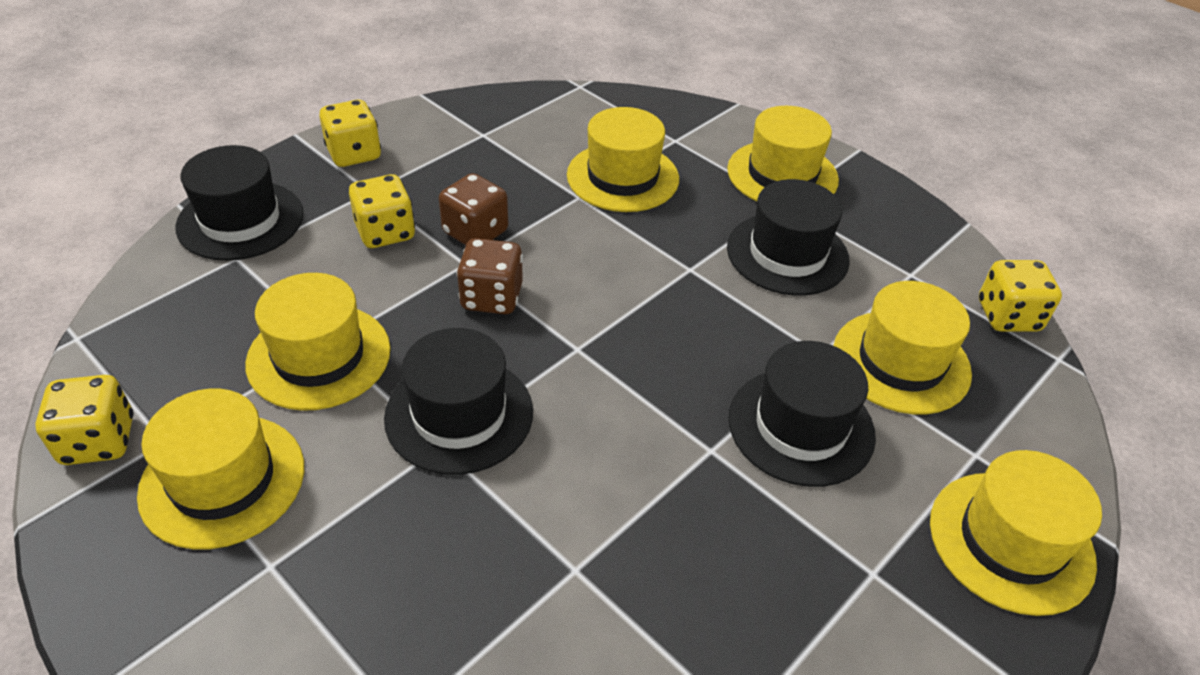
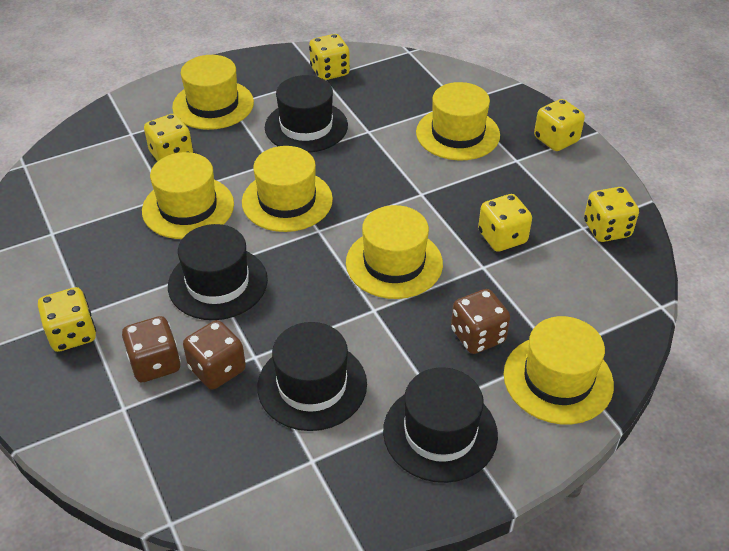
brown dice: [439,173,508,245] [456,238,523,314] = 2 -> [122,316,181,382] [183,320,246,390] [451,289,510,354] = 3
yellow dice: [35,375,134,465] [319,100,381,167] [349,174,415,248] [979,260,1062,332] = 4 -> [38,287,96,352] [144,114,193,162] [309,34,350,80] [478,194,532,252] [534,99,585,151] [584,187,639,242] = 6

